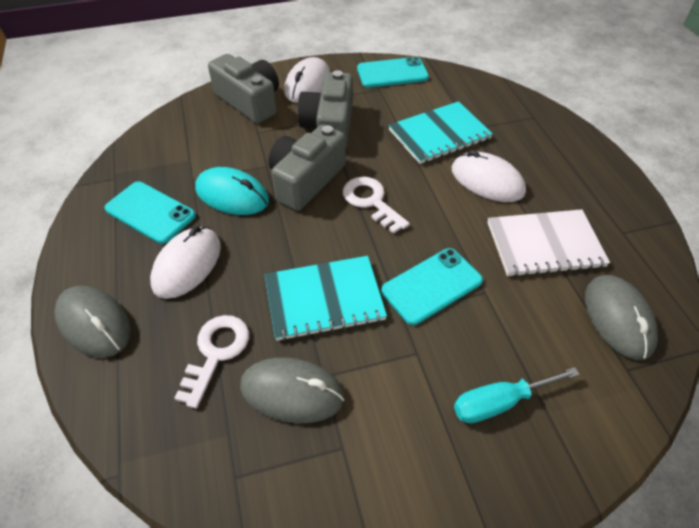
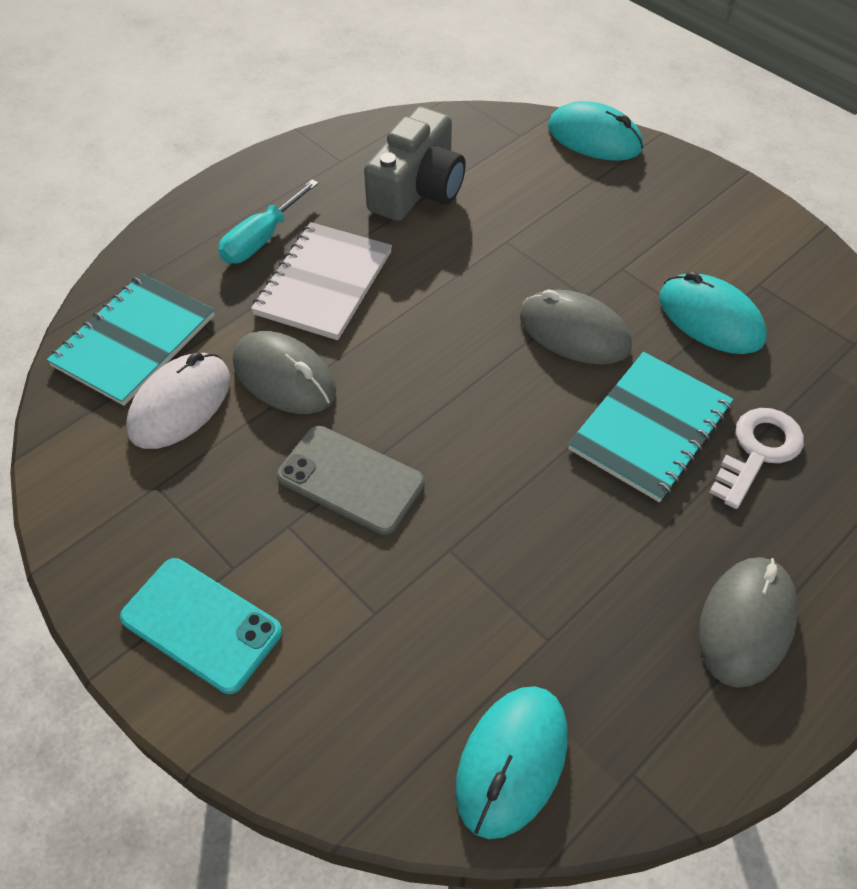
grey camera: [208,54,279,124] [268,124,346,211] [297,70,353,147] = 3 -> [364,107,466,221] = 1
grey phone: none = 0 -> [277,426,425,535] = 1
turquoise mouse: [195,167,269,215] = 1 -> [455,686,568,839] [548,101,643,161] [659,272,767,354] = 3
turquoise phone: [104,181,196,244] [357,57,429,88] [381,248,483,325] = 3 -> [120,558,282,694] = 1
white key: [174,315,249,409] [343,177,410,234] = 2 -> [709,408,804,509] = 1
white mouse: [150,226,221,299] [284,57,330,103] [452,150,526,202] = 3 -> [126,352,230,449] = 1

